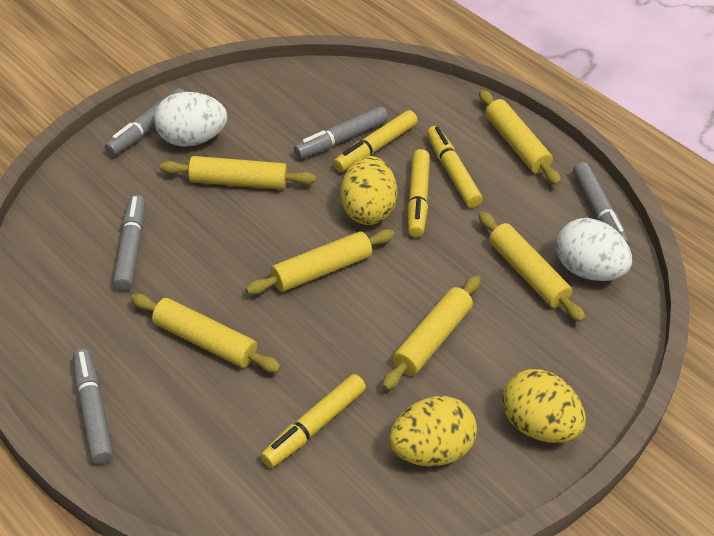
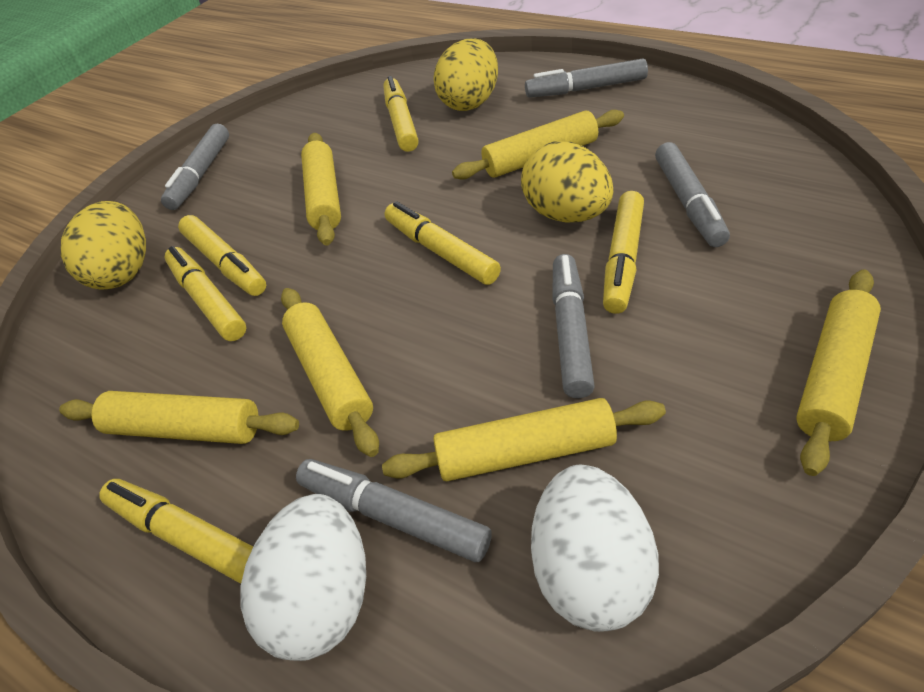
yellow marker: [261,374,366,468] [333,110,418,172] [408,149,430,237] [427,126,483,208] = 4 -> [99,479,253,584] [164,246,246,341] [178,215,266,296] [383,76,419,152] [385,201,501,285] [603,191,644,314] = 6

